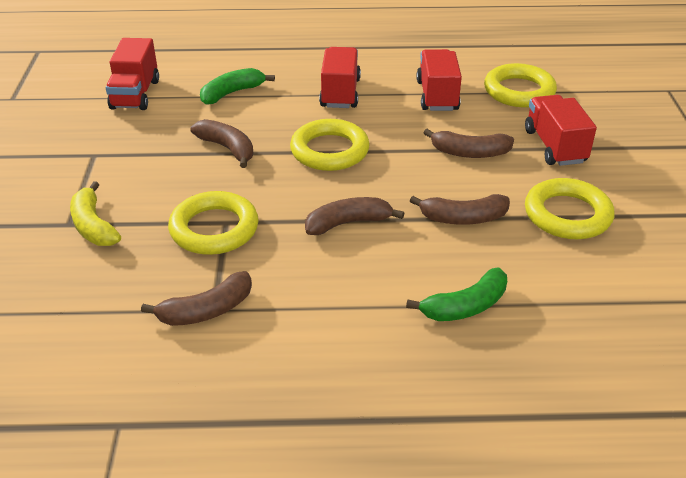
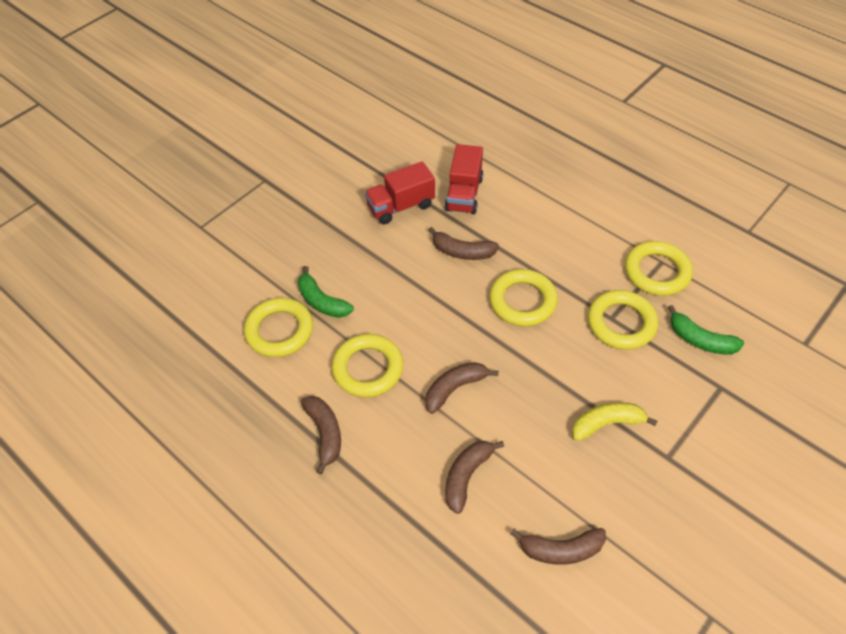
red truck: [106,38,159,110] [319,47,361,108] [417,49,462,111] [525,95,597,166] = 4 -> [365,161,435,225] [444,144,483,214] = 2
yellow ring: [168,191,259,255] [290,119,370,171] [484,63,557,107] [525,178,614,239] = 4 -> [244,298,313,357] [332,334,403,397] [489,269,558,326] [588,290,658,350] [625,241,693,296] = 5

